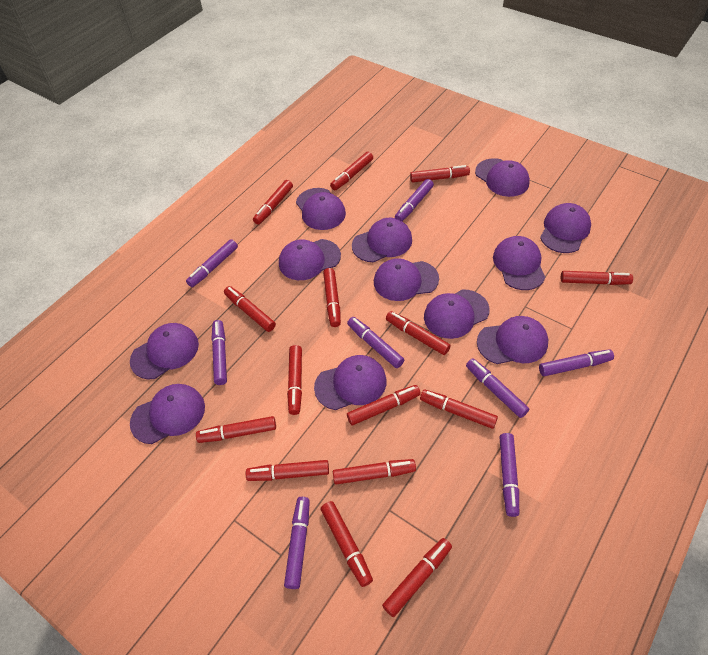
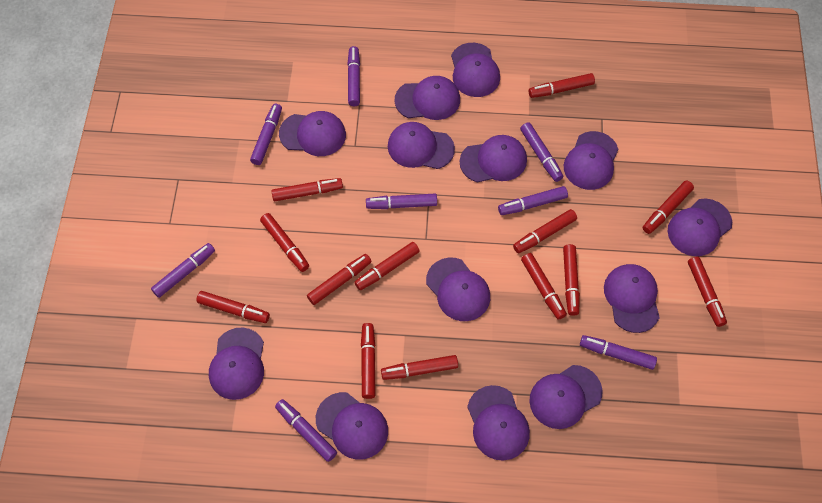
purple cap: [130,323,199,379] [130,384,205,444] [279,239,341,280] [296,188,346,230] [314,355,387,410] [352,218,412,262] [374,258,439,301] [424,289,490,339] [475,158,530,197] [477,316,548,364] [493,236,546,290] [540,203,591,253] = 12 -> [209,327,264,400] [279,111,346,156] [316,392,388,460] [388,122,455,169] [394,76,460,120] [426,257,490,321] [451,43,500,97] [459,135,527,183] [467,385,530,461] [529,365,603,429] [564,131,619,190] [604,264,660,333] [668,199,732,256] = 13
red marker: [196,416,276,443] [224,286,276,332] [246,460,329,481] [253,180,293,225] [287,345,302,415] [321,501,373,587] [323,268,341,327] [330,152,373,190] [333,459,416,485] [347,385,421,425] [382,538,452,617] [386,311,451,355] [410,165,470,183] [420,390,498,429] [561,271,633,285] = 15 -> [196,291,270,323] [260,213,309,272] [271,178,343,201] [307,254,372,305] [354,242,419,290] [361,323,376,399] [381,355,458,380] [513,209,577,253] [521,253,567,320] [529,73,595,98] [563,244,580,316] [643,180,694,234] [688,256,727,327] = 13

